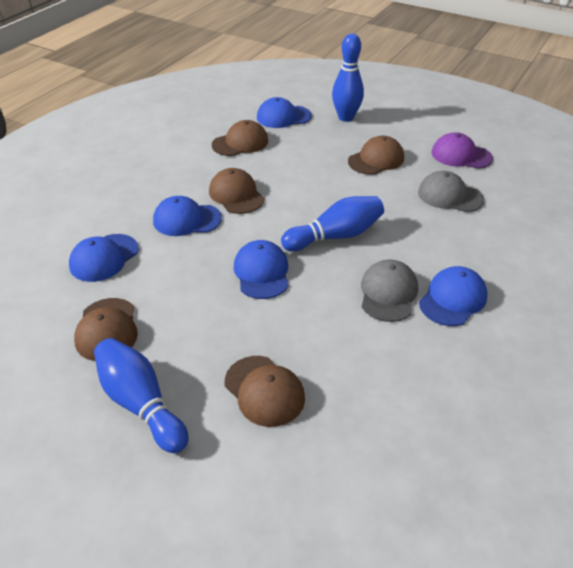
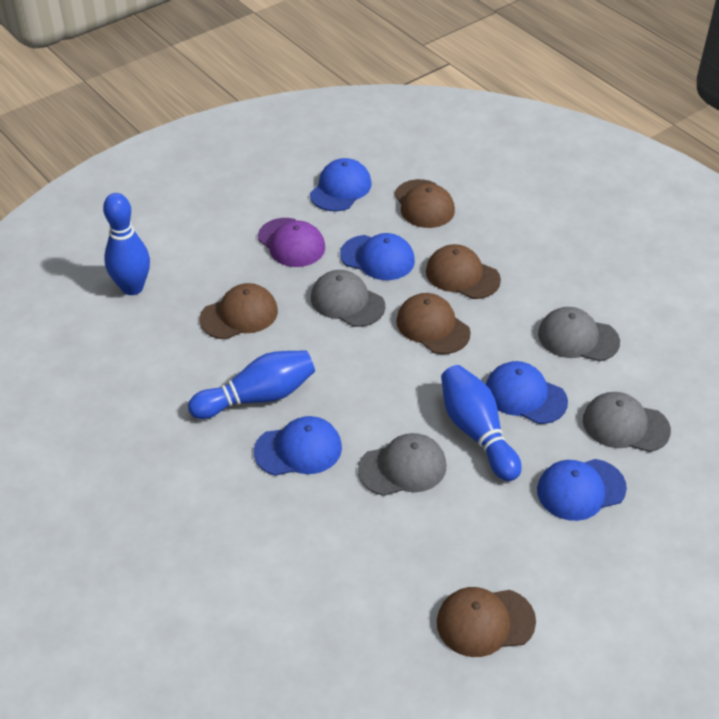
grey cap: [361,259,418,322] [418,171,484,212] = 2 -> [311,270,385,327] [358,433,446,496] [538,307,620,361] [583,392,671,452] = 4

